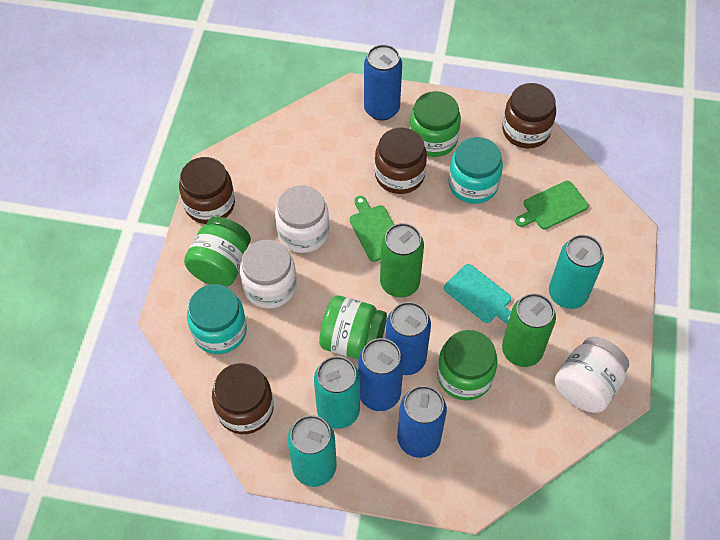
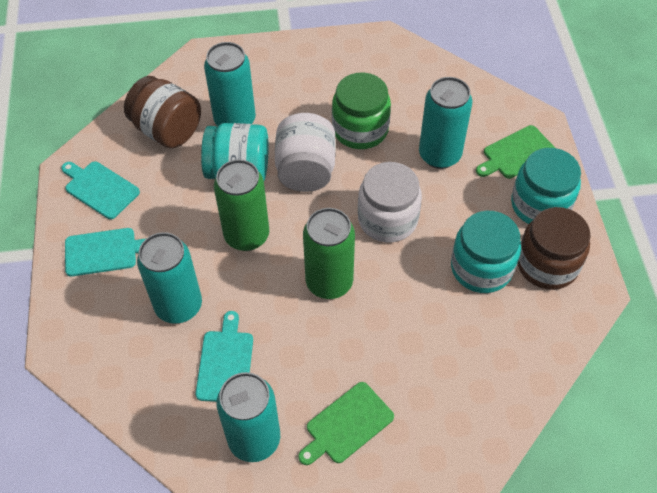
blue can: [358,338,404,411] [364,44,402,120] [386,302,431,375] [397,386,447,458] = 4 -> none = 0
brown jar: [179,157,235,224] [212,363,274,434] [375,127,427,194] [502,83,556,149] = 4 -> [124,76,201,148] [518,207,591,290] = 2
green jar: [184,217,251,287] [319,295,387,359] [409,91,461,157] [437,330,498,400] = 4 -> [332,72,391,149] = 1
turquoise can: [287,415,337,487] [314,356,360,429] [549,235,604,309] = 3 -> [137,232,202,324] [204,42,256,126] [217,372,280,462] [419,77,473,169] = 4
turquoise cutting board: [444,264,511,325] = 1 -> [61,161,140,219] [65,228,146,277] [195,311,253,402] = 3
turquoise jar: [187,284,247,354] [449,137,503,204] = 2 -> [201,123,269,181] [451,211,521,293] [511,148,581,224] = 3
white jar: [240,240,297,309] [275,185,329,253] [555,337,629,413] = 3 -> [275,113,336,192] [358,162,422,242] = 2

